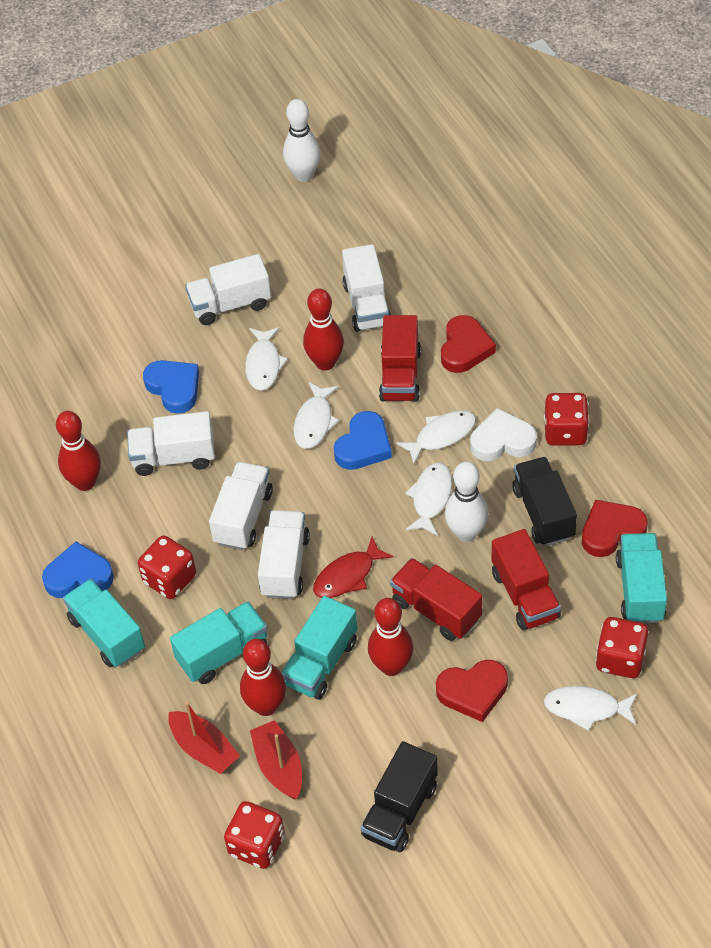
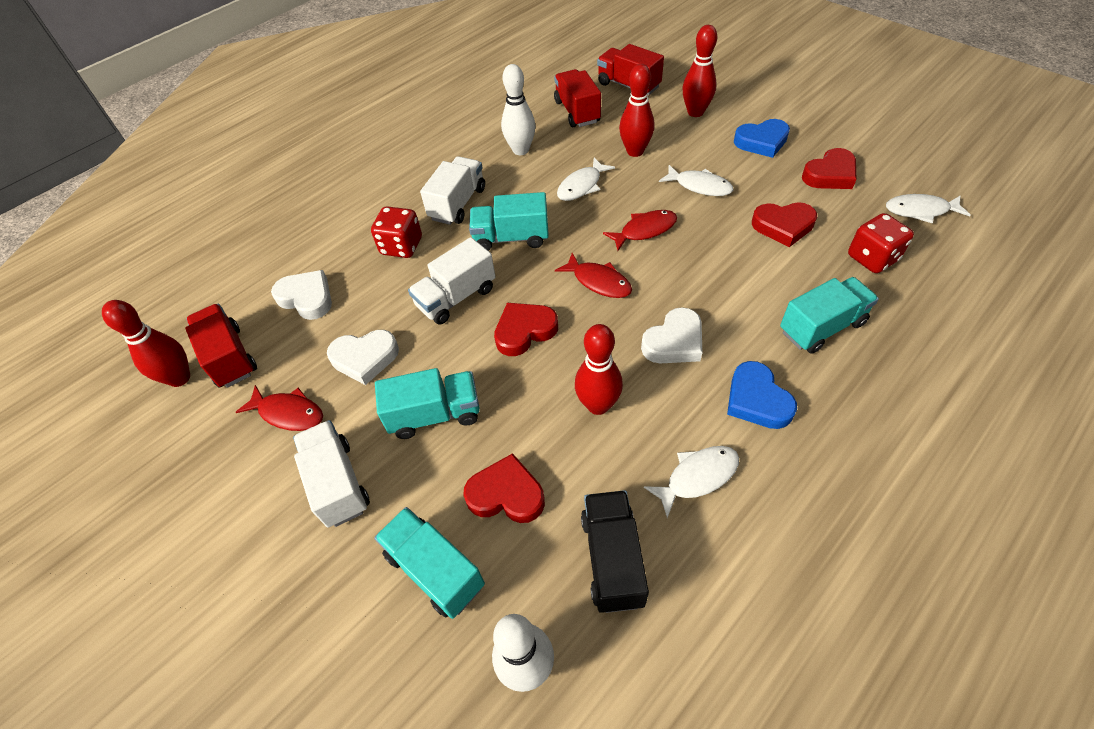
black truck: [361,741,438,852] [512,457,577,546] = 2 -> [581,490,649,613] = 1
blue heart: [42,542,114,598] [143,360,199,414] [334,411,392,470] = 3 -> [727,361,797,429] [734,119,790,158] = 2
red boat: [168,702,240,774] [250,720,302,799] = 2 -> none = 0
red dice: [138,536,196,599] [224,801,285,869] [544,393,589,446] [596,617,648,678] = 4 -> [371,206,422,258] [848,213,914,273] = 2
red fish: [313,536,394,598] = 1 -> [236,385,323,431] [555,253,632,298] [603,210,677,251] = 3
red heart: [436,660,508,722] [441,315,496,373] [582,500,648,557] = 3 -> [463,453,545,523] [494,303,558,356] [752,202,817,247] [802,148,857,189] = 4
white fish: [245,327,288,391] [294,382,339,449] [396,410,476,464] [405,463,452,536] [544,686,637,731] = 5 -> [557,158,615,201] [644,446,739,518] [659,165,734,196] [886,194,970,223] = 4
white heart: [470,408,537,461] = 1 -> [271,270,332,320] [327,330,399,385] [641,307,702,363] = 3
white truck: [127,411,215,476] [185,254,271,325] [209,462,273,550] [258,510,310,599] [342,244,391,332] = 5 -> [293,420,370,528] [408,237,496,325] [420,156,485,225] = 3

